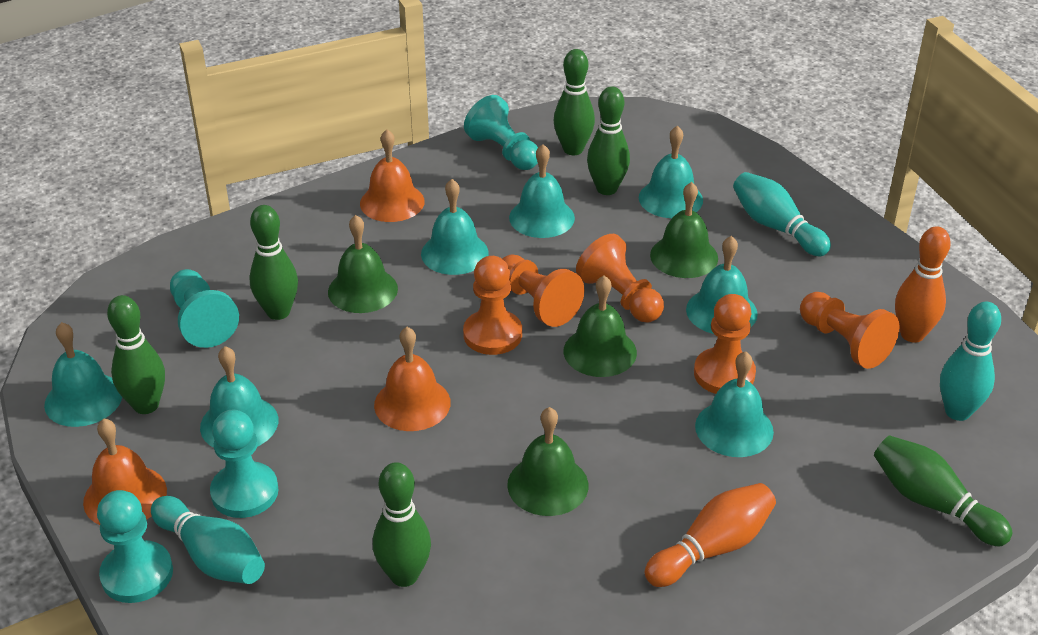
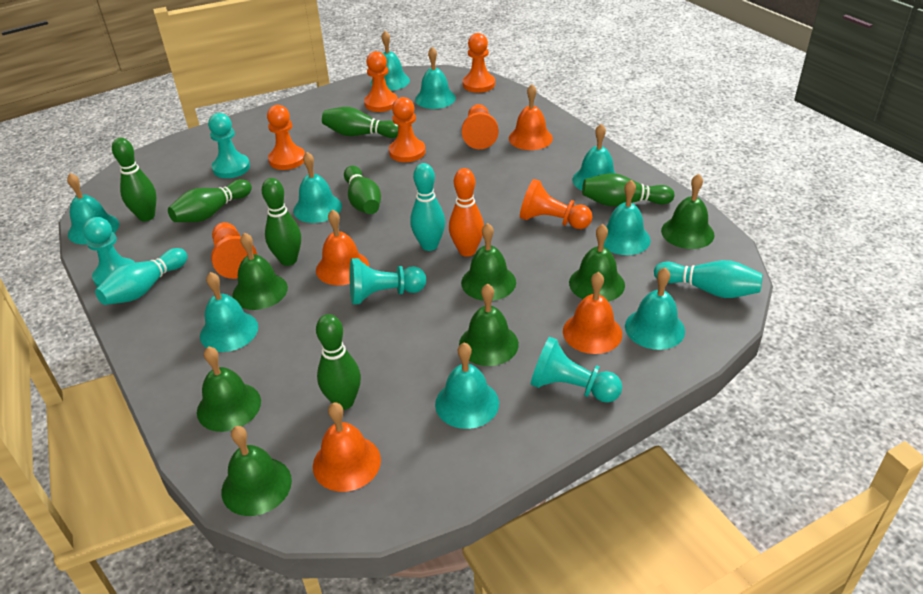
green bell: [328,215,398,313] [507,407,588,516] [563,275,637,377] [650,182,718,278] = 4 -> [197,346,261,432] [222,426,292,516] [232,232,288,310] [459,284,519,366] [461,223,516,301] [569,224,625,302] [661,174,715,249] = 7
green bowling pin: [107,295,165,414] [249,205,298,320] [373,462,431,587] [554,49,595,155] [587,86,630,195] [874,436,1013,546] = 6 -> [112,138,157,221] [168,179,252,222] [262,178,301,266] [316,314,361,410] [322,107,398,138] [344,166,381,214] [582,173,674,206] = 7
orange bell: [83,419,167,525] [360,129,425,222] [374,327,451,431] = 3 -> [313,402,381,492] [316,209,369,285] [509,84,553,150] [563,272,622,354] = 4
orange bowling pin: [645,483,776,587] [895,226,951,343] = 2 -> [449,168,484,257] = 1
orange pawn: [463,256,522,355] [502,255,584,327] [576,234,664,322] [694,294,756,394] [800,292,899,369] = 5 -> [211,222,257,279] [267,105,305,170] [364,51,398,112] [389,97,426,162] [462,104,499,149] [463,33,495,93] [520,179,593,229] = 7
turquoise bell: [44,322,122,427] [200,346,278,448] [421,179,489,275] [509,144,575,238] [639,126,703,218] [686,236,758,334] [695,351,774,457] = 7 -> [67,173,119,245] [200,272,258,352] [293,152,342,223] [371,31,410,91] [415,47,456,109] [435,343,499,429] [572,124,616,191] [603,180,651,255] [625,268,685,350] = 9

